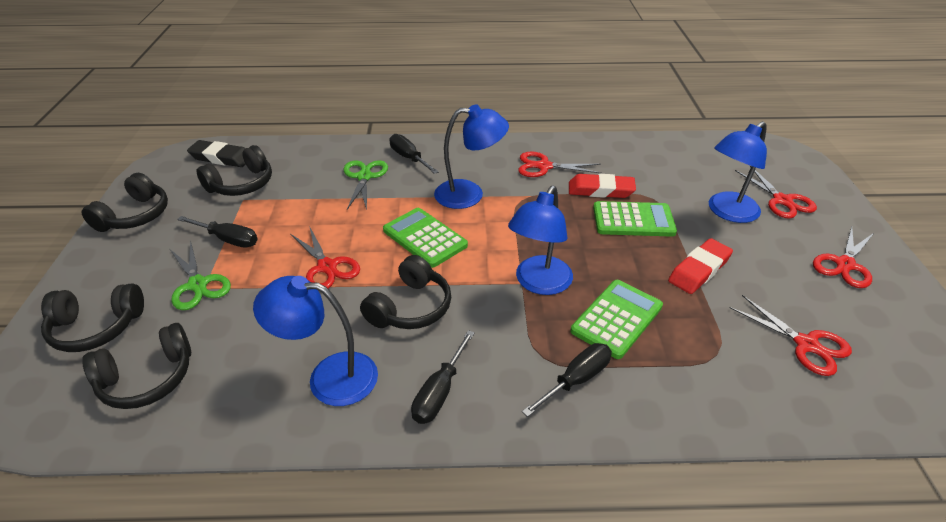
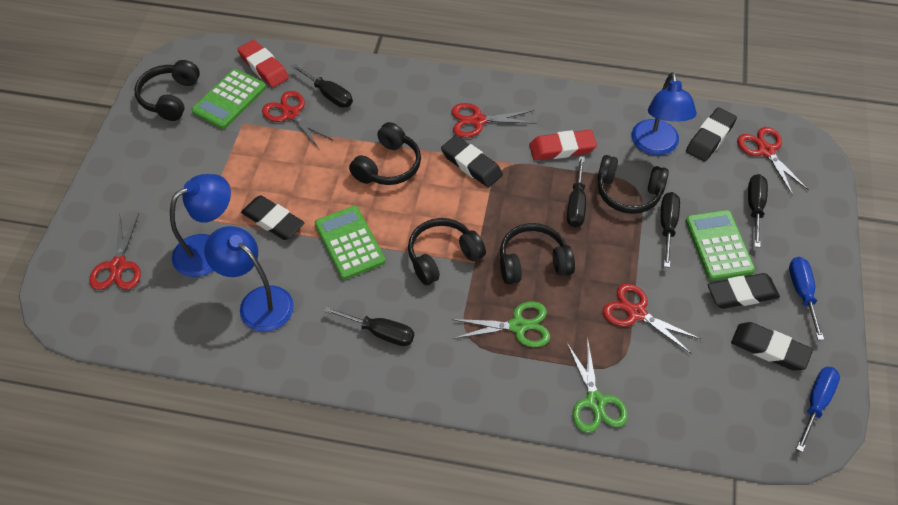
black eraser: [187,140,246,167] = 1 -> [241,195,305,240] [441,135,503,188] [686,108,737,162] [708,273,780,309] [731,322,813,371] = 5
black screwdriver: [177,216,258,247] [389,134,439,174] [411,330,475,424] [522,343,612,417] = 4 -> [291,64,353,108] [324,306,414,346] [567,156,586,228] [661,192,680,268] [748,174,768,248] = 5
blue lamp: [253,276,378,406] [434,104,509,209] [508,186,573,295] [709,121,767,223] = 4 -> [170,174,231,277] [204,226,294,332] [632,72,697,155] = 3
blue screwdriver: none = 0 -> [789,257,824,340] [796,367,840,452] = 2

